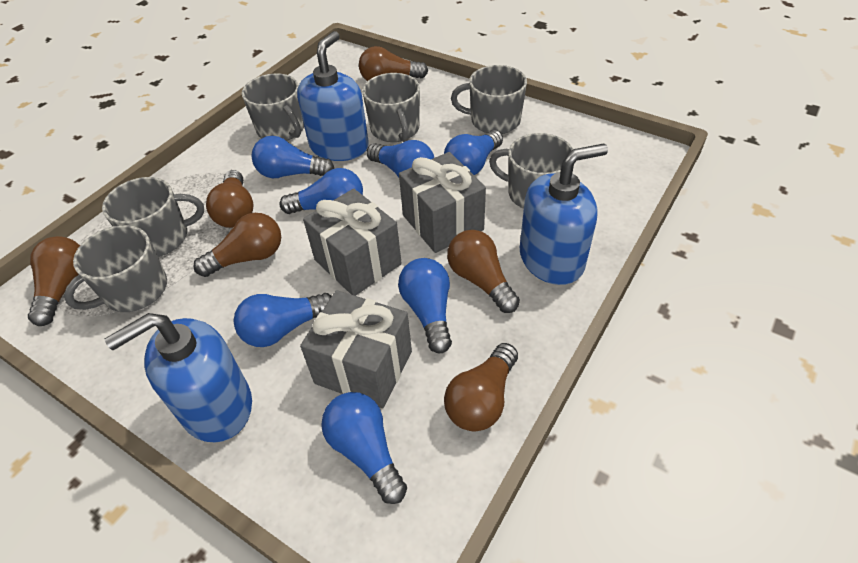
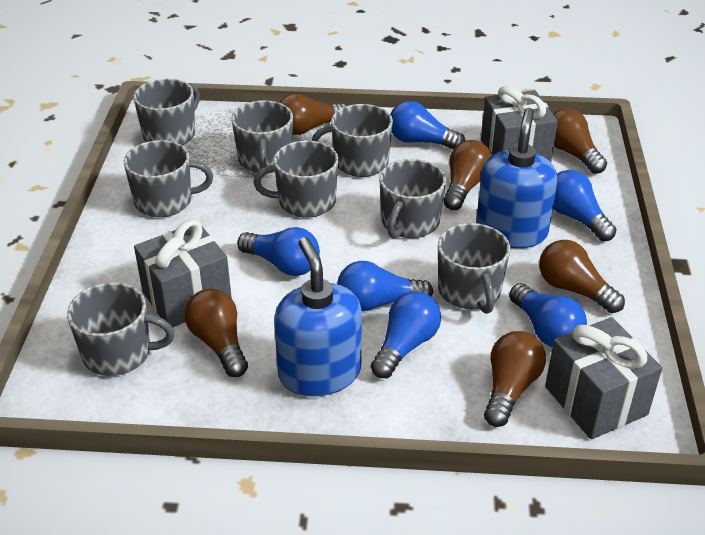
blue light bulb: [234,293,332,347] [252,136,334,178] [280,168,363,214] [321,392,407,504] [366,140,434,178] [398,258,452,353] [444,130,503,175] = 7 -> [237,227,320,276] [337,261,433,311] [371,291,441,378] [390,101,466,149] [509,283,587,347] [553,170,617,241] = 6
blue soap dispenser: [105,313,252,443] [297,31,369,161] [520,144,608,285] = 3 -> [274,237,362,397] [476,108,557,248] = 2
grey mug: [64,225,167,312] [102,177,204,257] [242,73,304,141] [362,73,420,142] [451,65,527,134] [489,133,573,209] = 6 -> [67,282,175,376] [124,140,213,217] [133,79,200,146] [231,100,293,173] [253,140,338,218] [312,104,393,177] [379,159,446,238] [438,223,510,314] = 8

